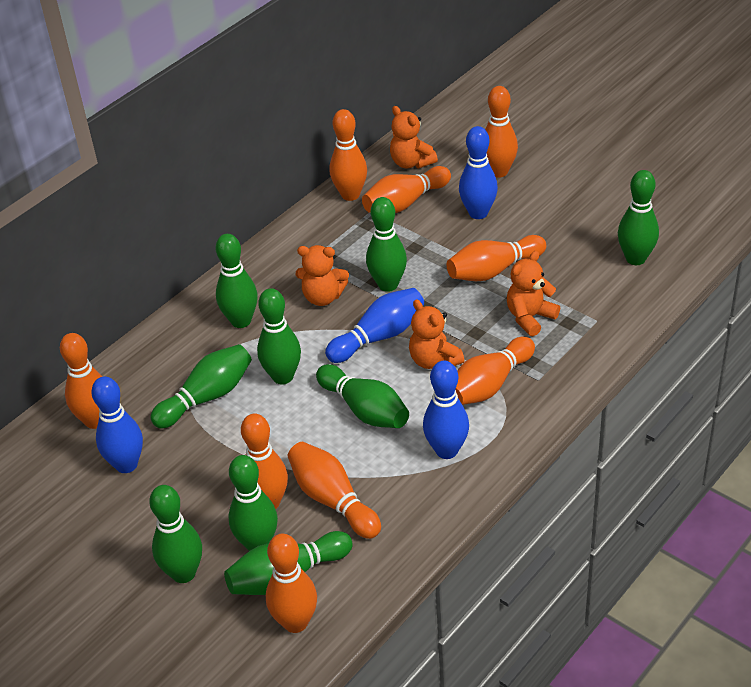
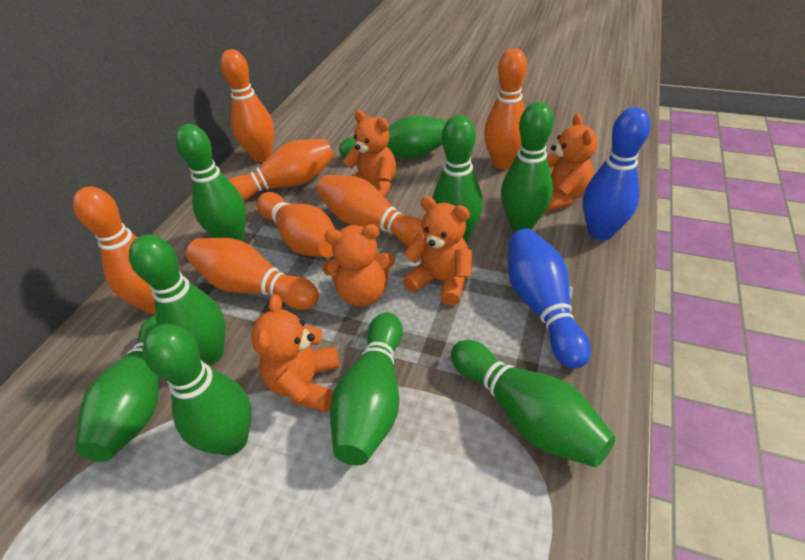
blue bowling pin: [91,376,143,473] [325,288,424,363] [423,361,469,459] [459,126,498,219] = 4 -> [508,229,591,369] [583,107,651,241] = 2
orange bowling pin: [60,333,102,429] [241,414,288,509] [266,534,317,633] [288,442,381,539] [329,109,367,201] [362,166,451,213] [447,235,546,281] [455,337,535,405] [485,86,518,178] = 9 -> [73,187,155,314] [186,238,319,310] [220,49,274,162] [229,139,334,201] [257,192,335,257] [317,175,426,246] [484,48,527,170] = 7
orange teddy bear: [296,245,349,306] [390,106,438,169] [409,299,464,369] [507,251,560,336] = 4 -> [251,295,339,412] [322,224,395,307] [343,110,396,197] [403,196,472,306] [545,114,598,212] = 5

